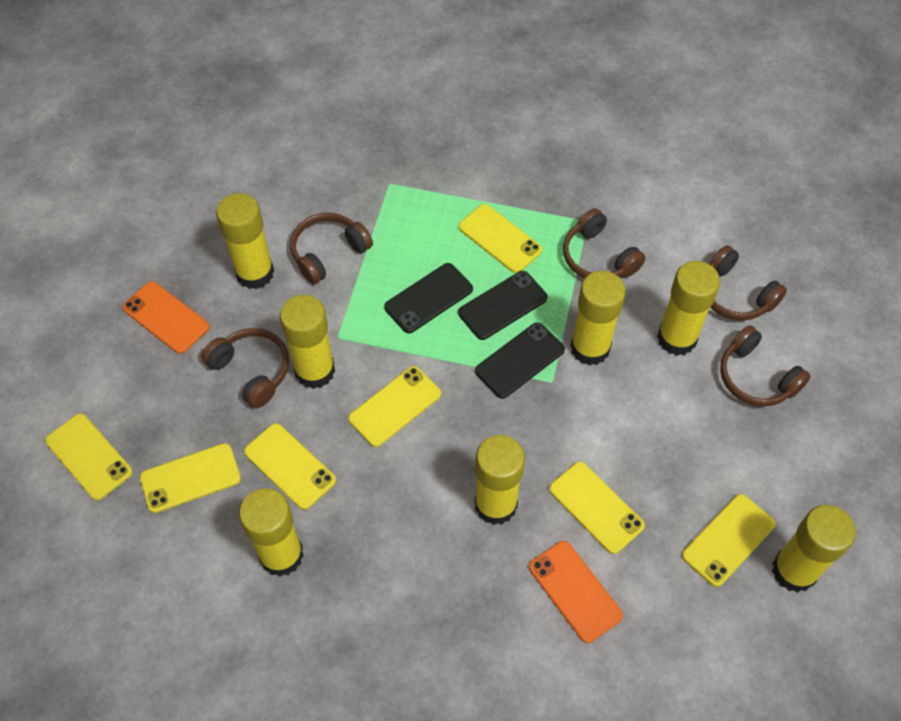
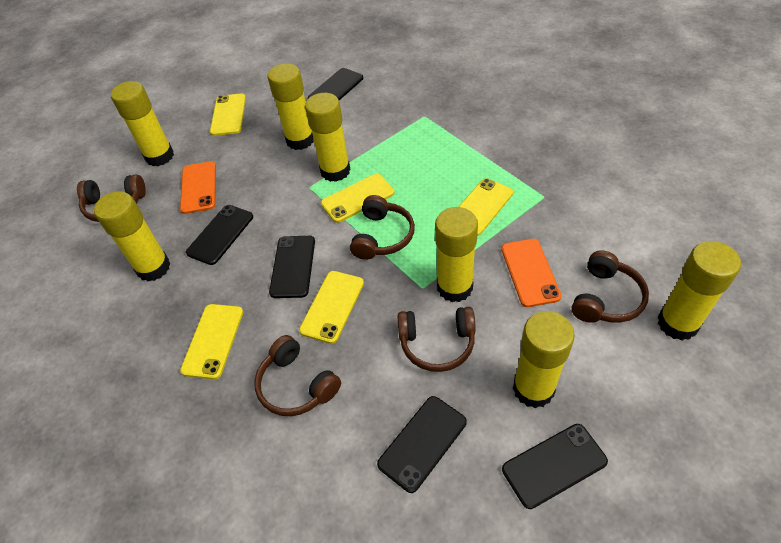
black phone: [384,263,473,333] [458,271,548,340] [475,322,565,399] = 3 -> [186,205,253,265] [269,236,315,298] [308,68,363,100] [377,396,467,493] [502,424,608,509] = 5
yellow phone: [45,413,133,500] [140,443,241,513] [244,423,336,510] [348,366,441,447] [458,204,542,273] [549,462,645,554] [682,494,776,587] = 7 -> [180,304,243,379] [210,94,246,136] [299,271,364,344] [321,174,395,223] [459,178,513,236] = 5

